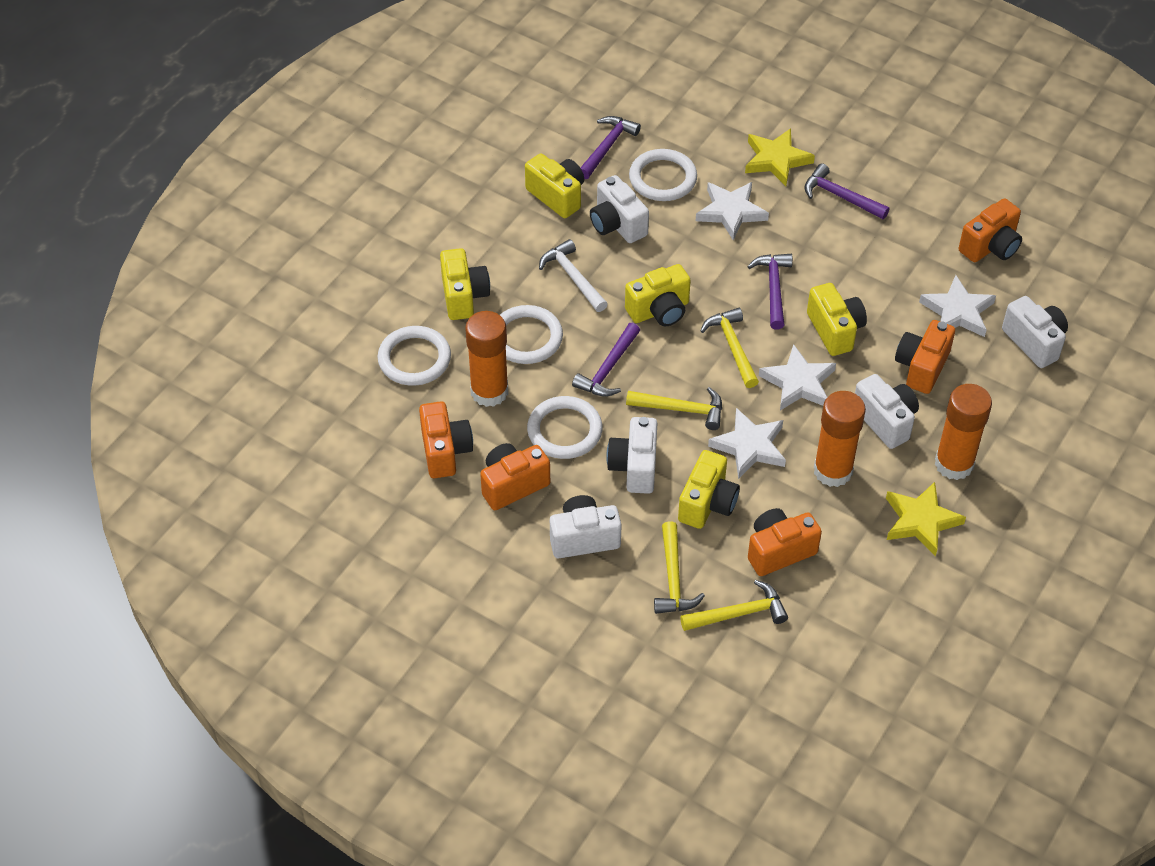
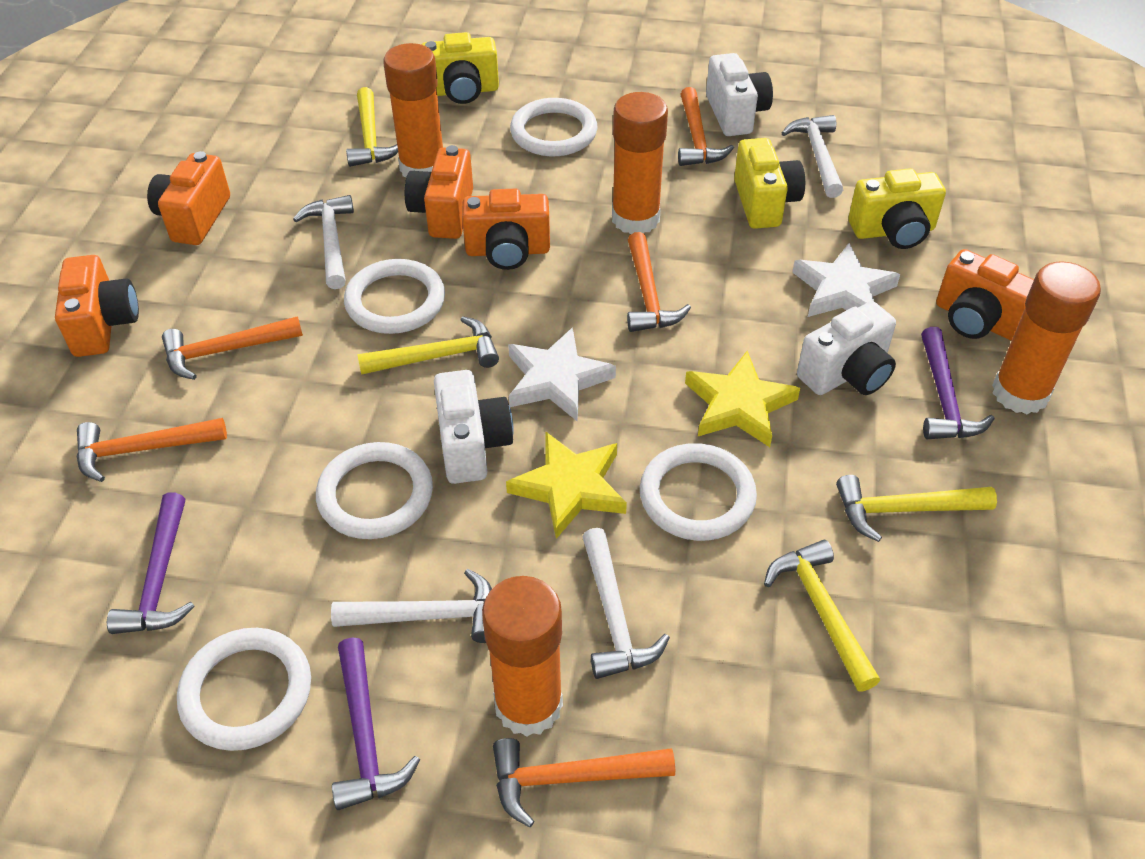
orange glue stick: [465,311,508,407] [814,391,866,487] [935,384,992,480] = 3 -> [383,43,443,177] [482,576,563,737] [612,92,668,234] [992,261,1101,414] = 4
orange hammer: none = 0 -> [77,418,227,482] [162,316,303,380] [493,738,675,827] [627,232,691,332] [678,87,734,166] = 5
purple hammer: [572,323,640,397] [580,116,641,179] [747,254,793,329] [804,163,889,219] = 4 -> [107,492,195,634] [332,637,420,810] [921,327,994,439] = 3
white camera: [550,495,622,558] [590,175,649,243] [606,417,657,494] [855,374,919,449] [1002,296,1068,368] = 5 -> [434,370,514,484] [706,53,773,136] [797,301,896,395] = 3
white hammer: [539,239,608,312] = 1 -> [293,195,354,289] [331,569,492,643] [582,528,670,679] [782,115,843,198] = 4
white ring: [378,326,451,386] [500,305,563,364] [527,396,602,459] [629,149,697,201] = 4 -> [177,628,311,751] [316,442,433,539] [344,259,445,334] [510,98,598,156] [640,443,757,541] = 5
white star: [696,182,769,240] [708,408,786,479] [759,344,836,410] [919,275,996,337] = 4 -> [508,327,616,421] [792,243,900,317] = 2
yellow camera: [440,248,490,320] [525,153,584,218] [625,264,691,326] [678,450,740,529] [807,283,867,356] = 5 -> [422,32,499,104] [734,138,805,229] [848,168,946,249] = 3

